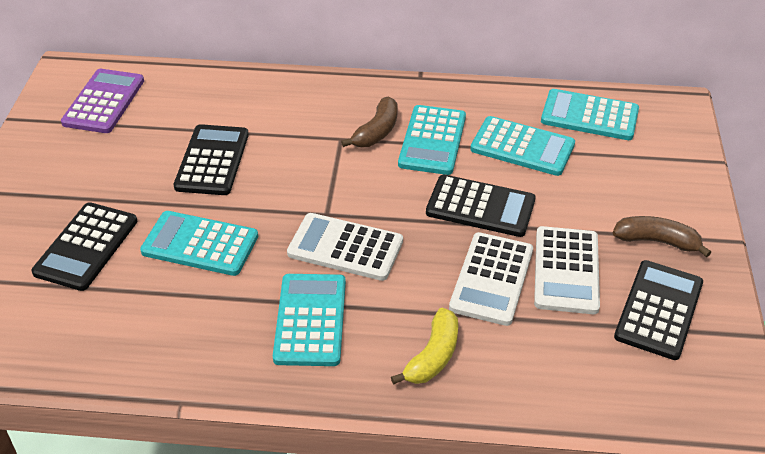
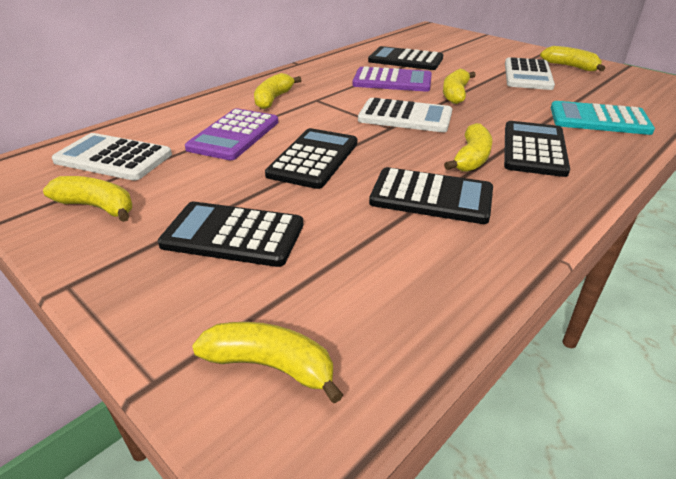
black calculator: [31,202,137,291] [174,124,249,195] [426,175,536,237] [614,260,703,360] = 4 -> [158,202,303,267] [265,128,357,189] [368,46,443,70] [369,167,493,224] [504,121,570,177] = 5
brown banana: [341,96,397,147] [613,216,711,257] = 2 -> none = 0
purple calculator: [61,69,144,133] = 1 -> [185,108,278,160] [353,66,432,92] = 2
turquoise calculator: [140,211,258,276] [273,274,346,366] [398,105,466,175] [470,116,575,176] [541,89,639,140] = 5 -> [551,101,655,135] = 1
yellow banana: [391,308,458,385] = 1 -> [43,176,132,222] [192,322,343,404] [254,73,301,109] [443,69,476,104] [444,123,492,172] [540,46,605,71] = 6

